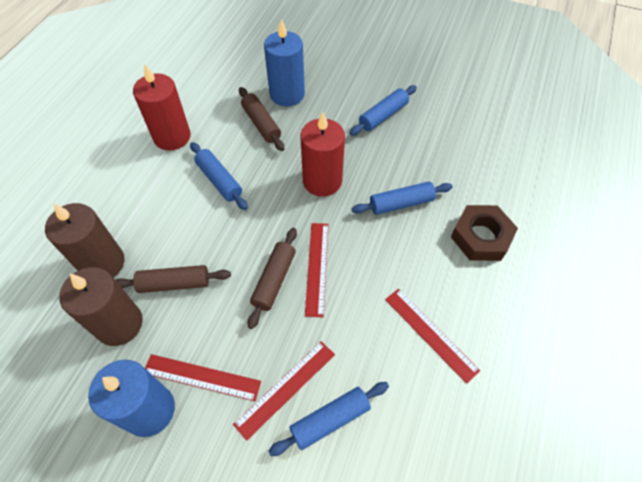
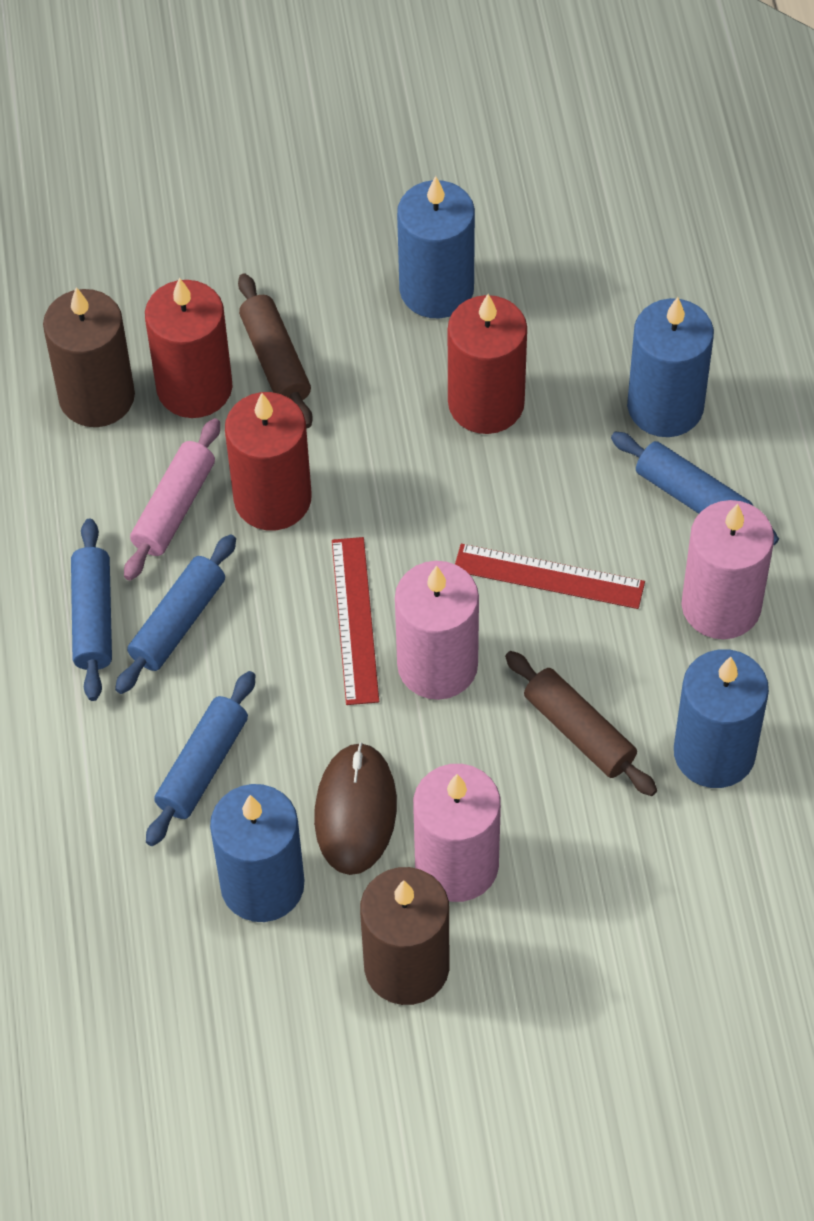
blue candle: [88,360,175,437] [264,19,305,106] = 2 -> [210,784,305,922] [397,176,475,318] [627,297,714,437] [674,649,769,788] = 4
brown mouse: none = 0 -> [314,742,397,875] = 1
brown nut: [451,205,518,261] = 1 -> none = 0
brown rolling pin: [116,265,231,293] [239,87,284,151] [248,228,297,329] = 3 -> [238,273,313,428] [505,651,657,796] = 2
pink candle: none = 0 -> [395,561,479,700] [413,764,501,902] [681,500,774,639] = 3
pink rolling pin: none = 0 -> [124,418,220,581] = 1
red candle: [133,63,191,151] [301,112,345,197] = 2 -> [145,278,232,418] [225,392,312,530] [448,294,527,434] = 3
red ruler: [145,354,261,401] [233,341,335,441] [305,223,329,317] [385,289,480,384] = 4 -> [332,537,379,705] [455,544,645,609] = 2

